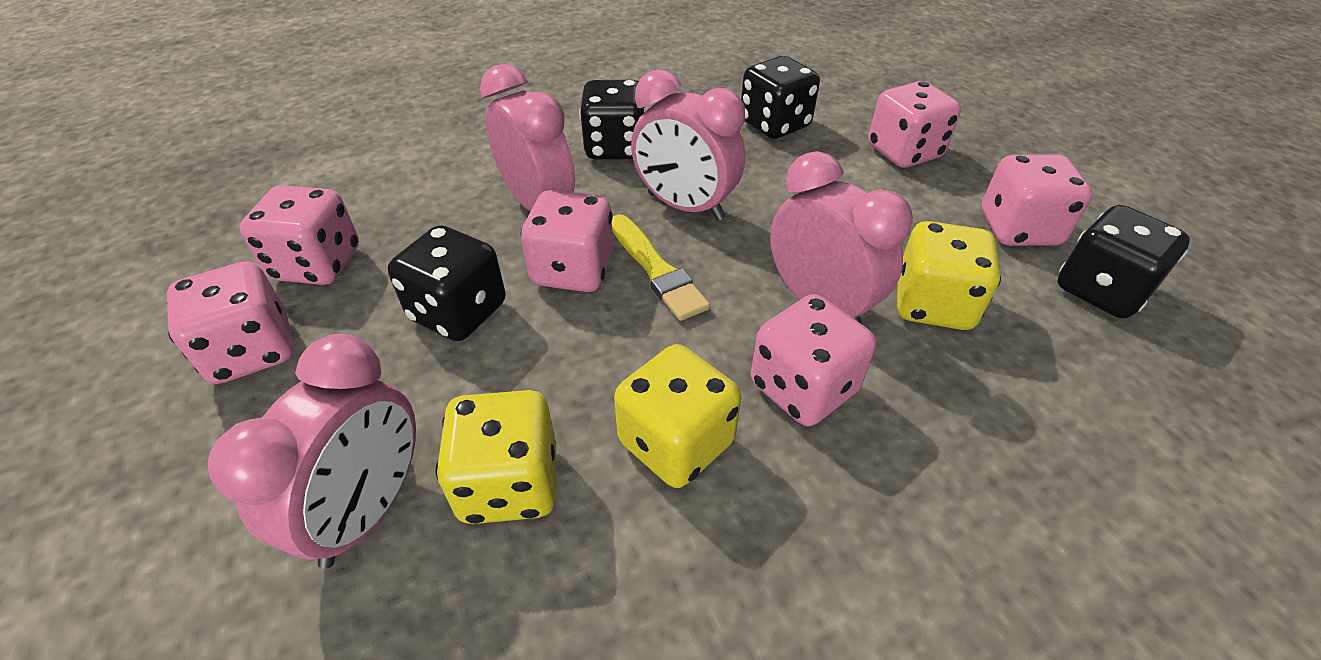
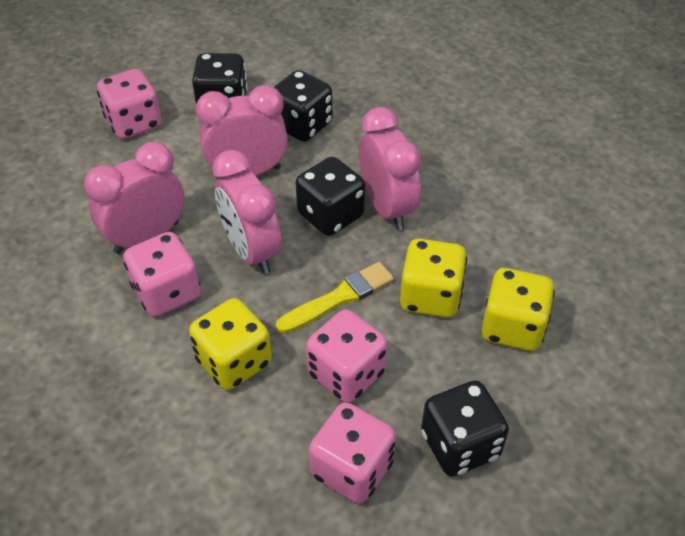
pink dice: [167,261,294,384] [239,185,359,285] [521,190,614,292] [751,294,876,426] [868,81,961,168] [981,154,1093,246] = 6 -> [97,69,162,139] [123,232,200,317] [306,310,388,403] [309,402,396,504] = 4

